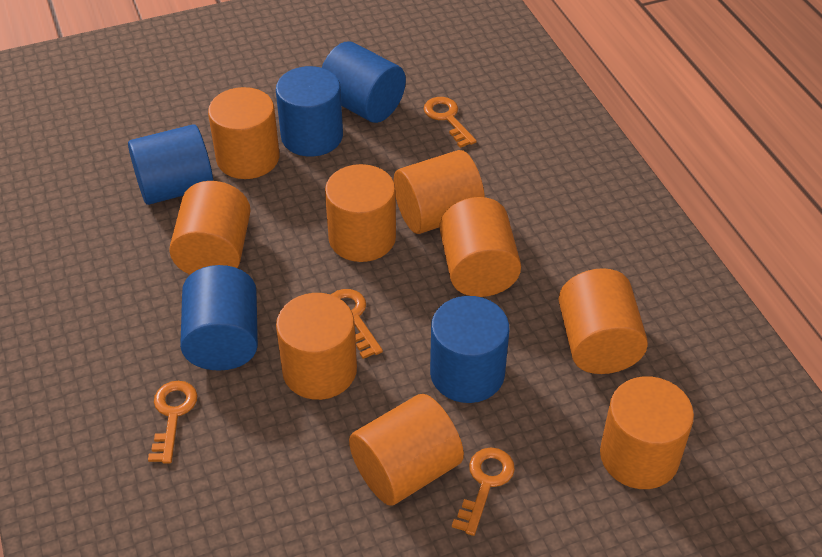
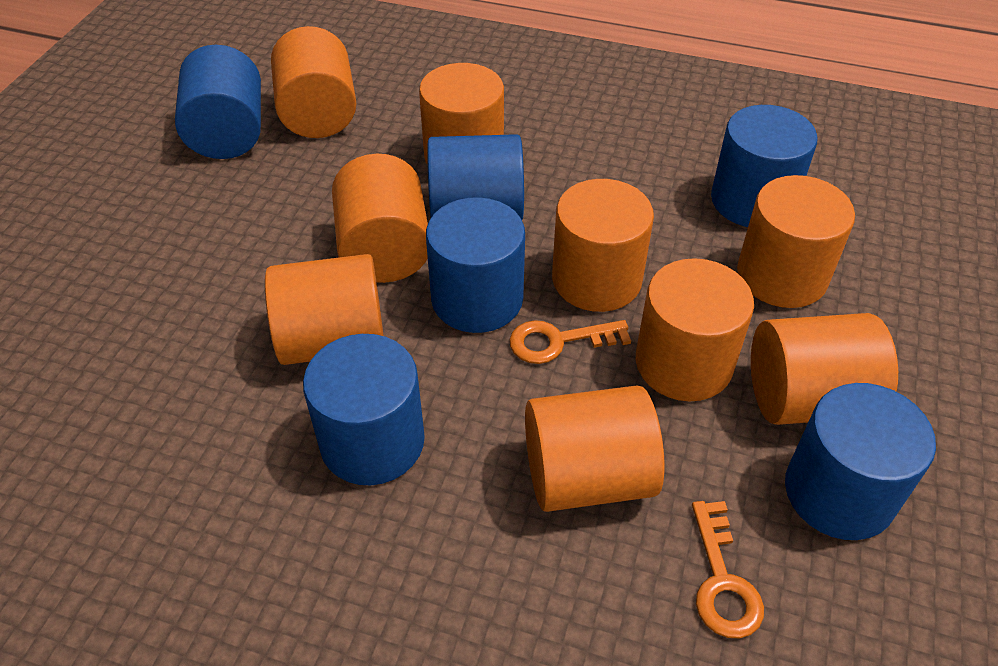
blue cylinder: [128,124,213,205] [180,265,258,371] [276,66,343,157] [322,41,406,123] [430,296,509,403] = 5 -> [175,45,261,159] [303,334,425,485] [426,197,525,333] [427,134,524,220] [711,105,818,227] [785,383,936,540] = 6
orange key: [148,381,198,464] [331,289,383,359] [424,97,477,148] [452,447,515,536] = 4 -> [509,320,631,364] [692,501,764,638] = 2

